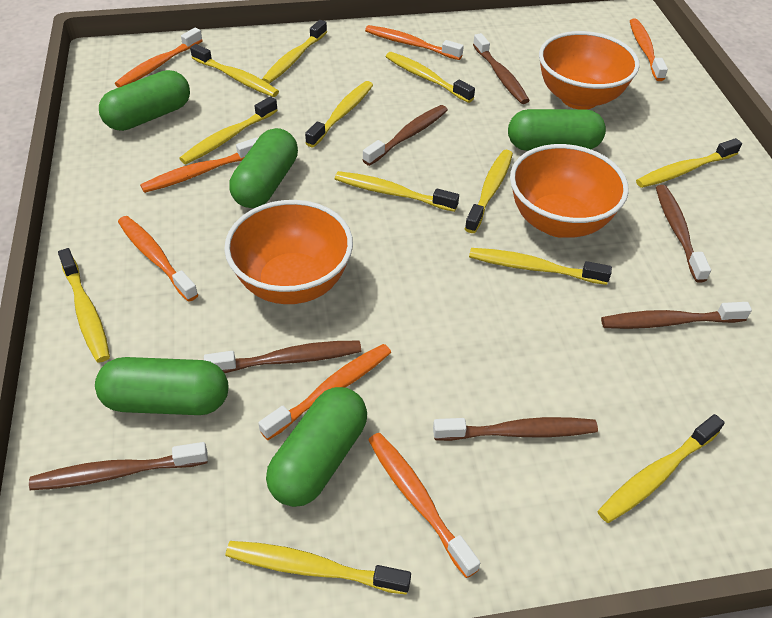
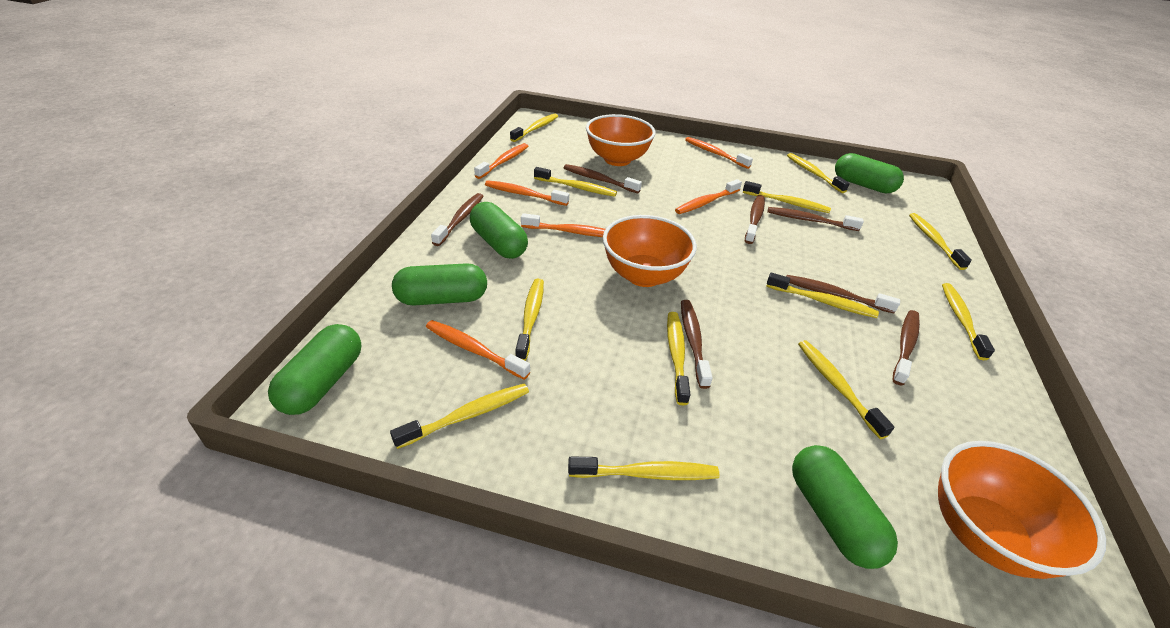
orange toothbrush: [115,28,203,88] [118,216,198,302] [140,138,258,193] [258,344,391,440] [365,25,464,60] [368,433,480,578] [630,19,668,81] = 7 -> [426,320,530,380] [474,143,528,179] [485,180,569,206] [521,213,605,237] [675,179,742,214] [685,137,753,169] = 6

